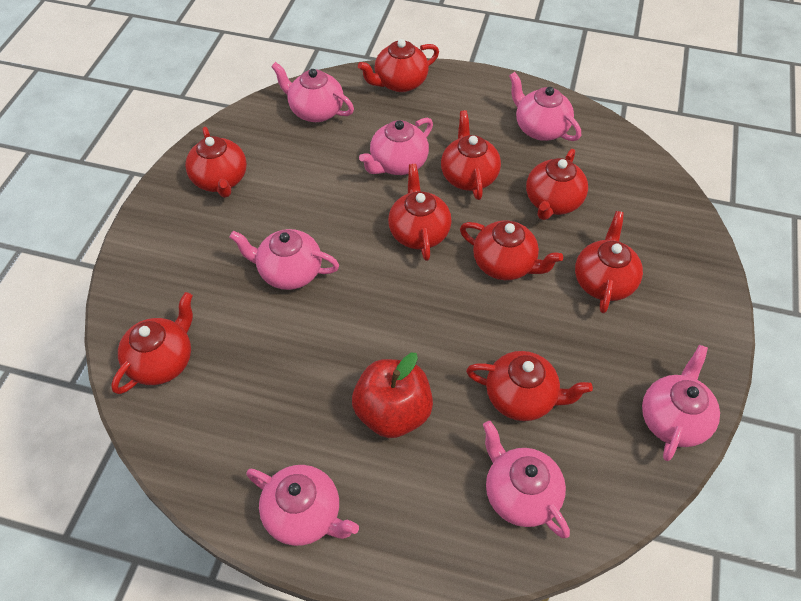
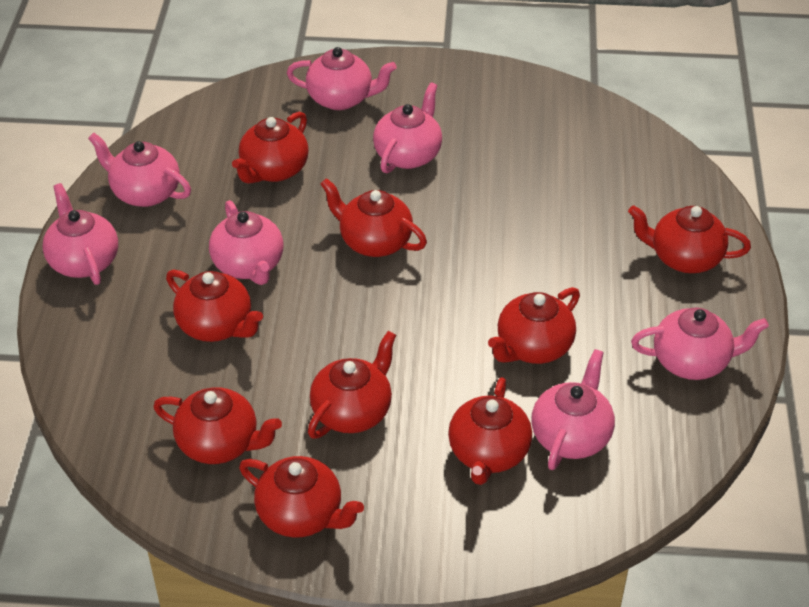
red apple: [352,353,433,438] = 1 -> none = 0

